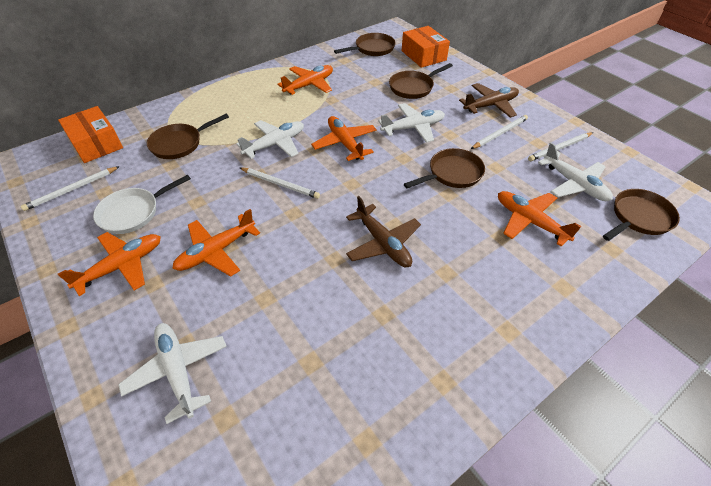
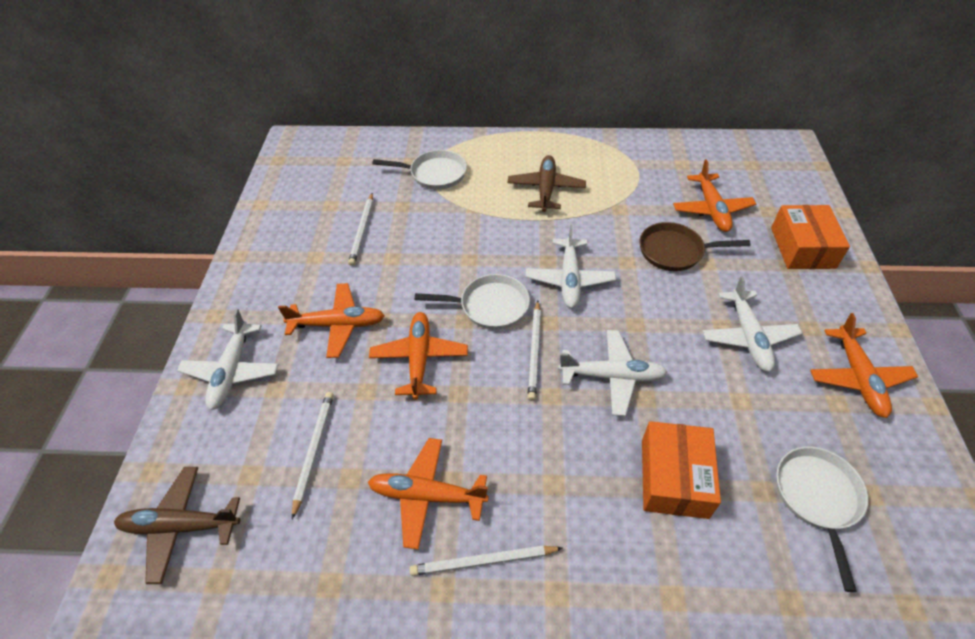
brown pan: [147,114,229,159] [334,33,395,56] [389,63,453,99] [404,148,485,188] [603,189,680,241] = 5 -> [640,222,751,271] = 1
white pan: [93,175,191,234] = 1 -> [372,150,467,190] [415,274,530,330] [776,447,868,592] = 3

